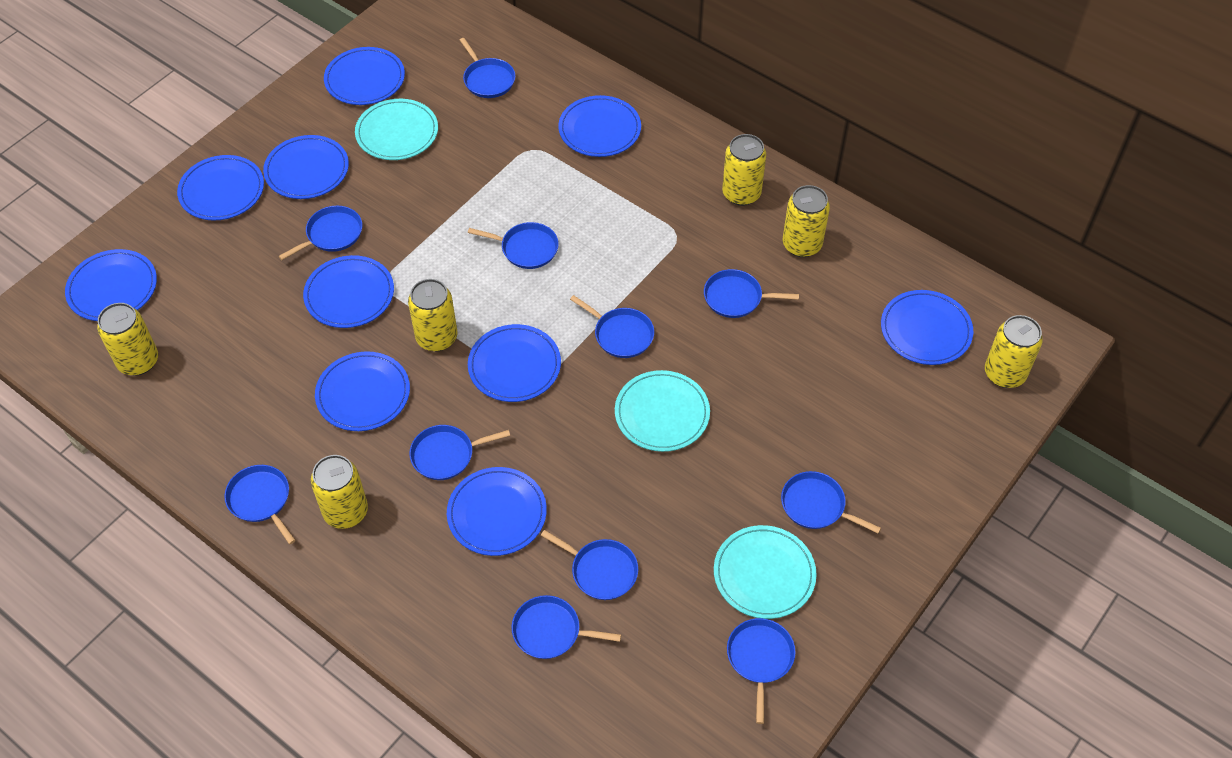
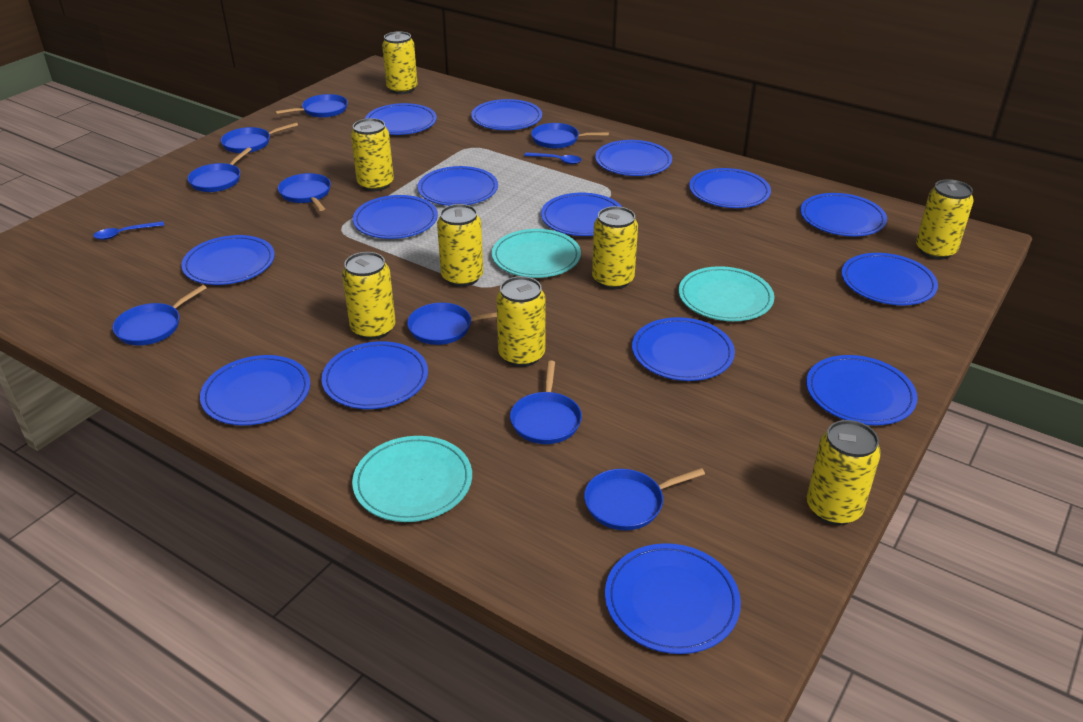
blue pan: [224,465,296,544] [278,206,362,260] [409,425,510,480] [460,38,515,98] [468,222,559,269] [512,595,621,659] [541,530,638,600] [570,295,654,358] [704,269,799,318] [727,618,796,724] [781,471,881,534] = 11 -> [113,285,207,345] [187,147,252,192] [221,122,298,153] [275,94,348,118] [278,173,331,211] [407,303,497,345] [510,360,582,444] [531,123,609,149] [584,468,705,530] = 9
blue plate: [65,249,157,321] [177,155,264,221] [263,135,349,199] [303,255,394,328] [315,351,410,431] [324,47,405,105] [447,467,547,556] [468,324,561,402] [558,95,641,157] [881,290,973,365] = 10 -> [181,235,275,285] [200,355,310,426] [321,341,428,409] [353,195,438,239] [365,103,437,135] [417,166,498,206] [471,99,542,130] [541,193,622,236] [595,140,672,176] [605,543,741,654] [632,317,735,381] [689,168,771,208] [800,193,887,236] [806,355,918,425] [842,253,938,305] = 15
blue spoon: none = 0 -> [93,221,164,240] [524,152,582,164] = 2
yellow can: [97,303,158,375] [311,455,368,529] [408,279,457,351] [722,134,767,206] [783,185,830,257] [985,315,1043,388] = 6 -> [342,252,396,340] [351,118,394,191] [382,31,418,94] [437,204,483,287] [496,276,546,367] [592,206,638,289] [807,420,881,525] [916,179,974,260] = 8

